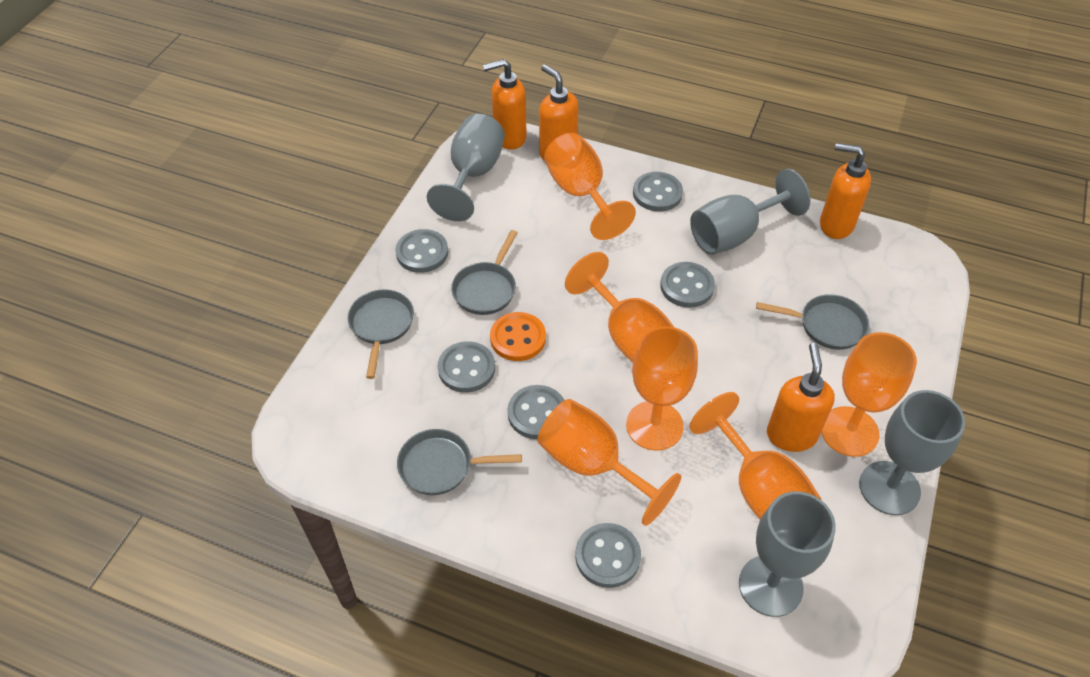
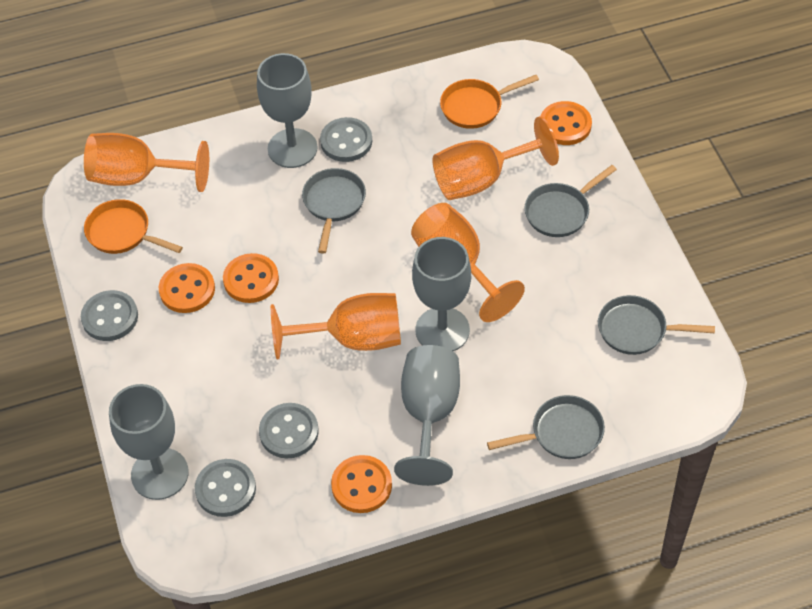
grey button: [395,229,448,273] [438,341,495,392] [508,385,564,439] [575,523,641,588] [633,172,683,212] [660,262,715,308] = 6 -> [81,290,138,341] [195,459,256,517] [259,403,319,458] [320,117,372,162] = 4
orange button: [490,312,546,361] = 1 -> [159,263,215,313] [223,253,279,303] [331,455,392,513] [541,101,592,145] = 4
orange goblet: [538,399,681,526] [544,133,636,240] [565,252,674,362] [626,326,698,451] [689,392,821,520] [821,332,917,457] = 6 -> [84,133,209,192] [271,293,401,359] [411,203,525,322] [433,116,559,200] = 4
orange pan: none = 0 -> [84,199,183,254] [440,75,539,129] = 2
orange soap dispenser: [483,59,527,150] [539,65,578,161] [767,343,835,452] [820,143,871,239] = 4 -> none = 0

